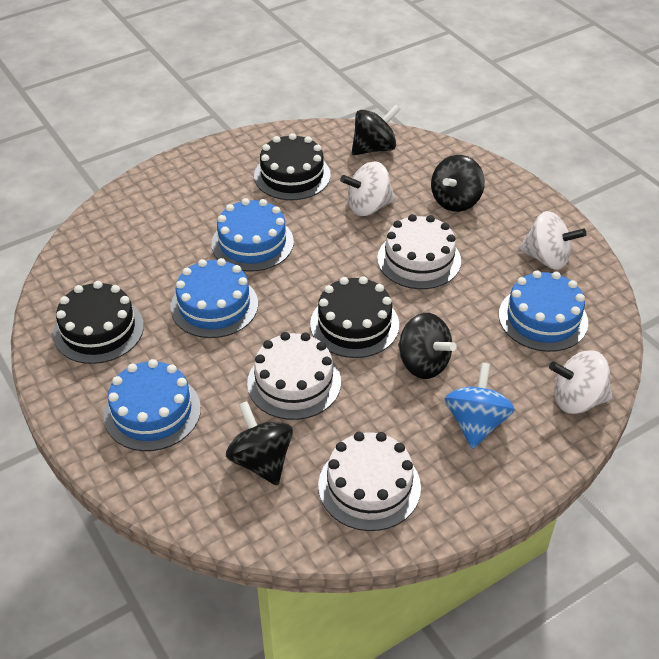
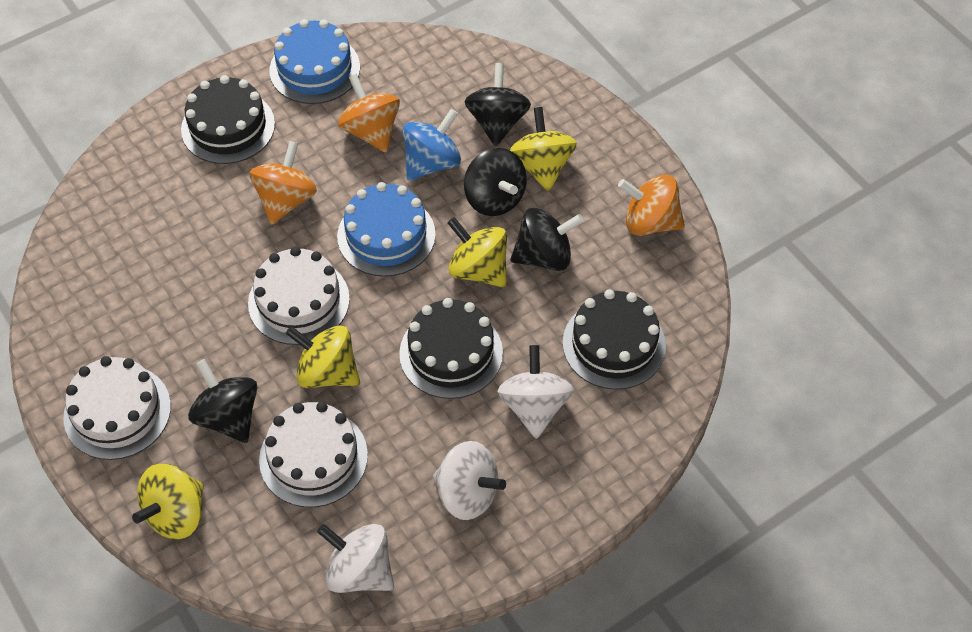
blue cake: [104,359,201,451] [170,258,258,338] [211,198,294,272] [499,270,588,352] = 4 -> [269,19,360,104] [337,182,436,277] = 2
orange spinning top: none = 0 -> [249,141,317,225] [338,74,400,152] [618,174,685,236] = 3
yellow spinning top: none = 0 -> [132,464,204,539] [286,325,360,388] [447,217,507,288] [510,107,577,192] = 4

